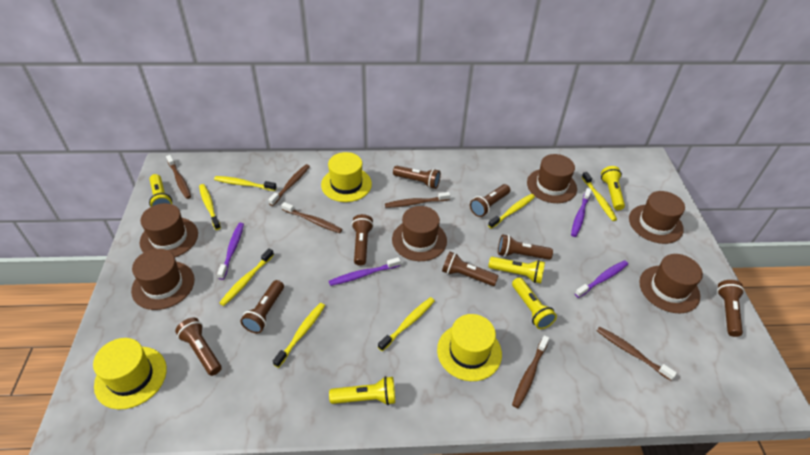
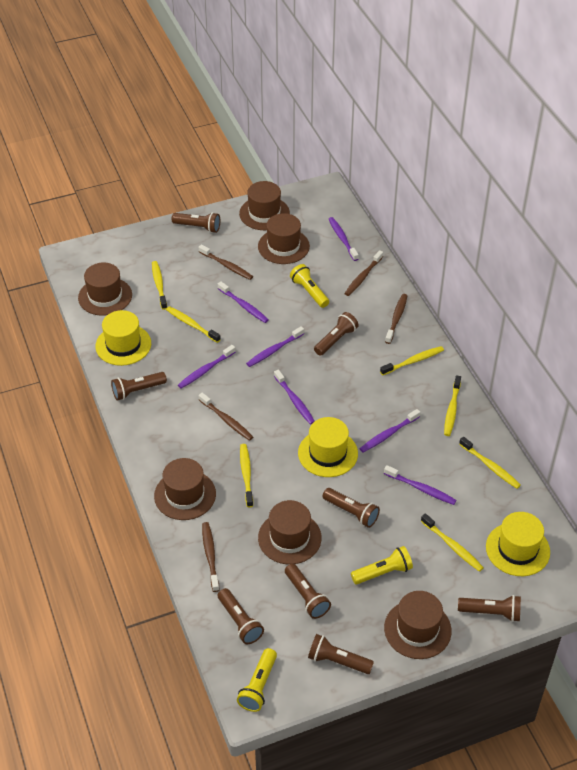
brown toothbrush: [166,155,191,199] [268,164,310,206] [281,202,342,233] [385,192,450,208] [512,335,549,408] [597,327,677,381] = 6 -> [198,393,253,441] [199,244,253,280] [202,522,219,592] [344,250,383,296] [385,294,407,344] = 5
purple toothbrush: [217,223,244,280] [329,257,401,286] [571,188,591,237] [575,260,628,298] = 4 -> [178,345,235,388] [218,281,268,323] [246,326,304,367] [274,369,315,425] [329,217,359,261] [359,409,420,452] [384,465,456,505] = 7
yellow flashlight: [149,174,172,207] [329,376,395,405] [488,257,545,283] [512,278,557,329] [601,166,625,210] = 5 -> [237,648,277,712] [290,264,329,308] [351,546,413,584] = 3

